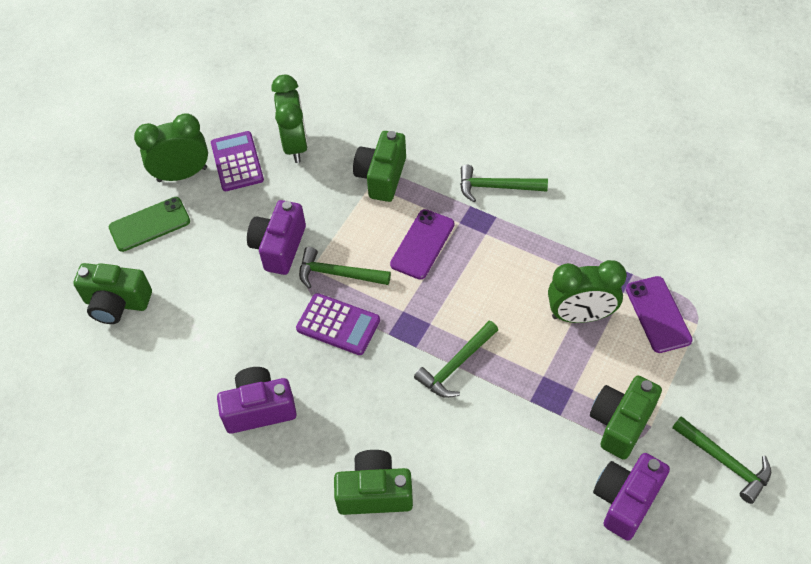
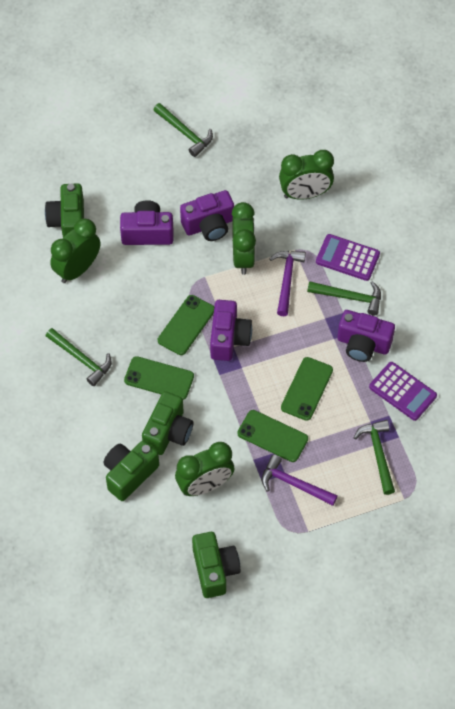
green clock: [134,113,208,182] [271,75,308,163] [548,260,627,323] = 3 -> [50,218,100,283] [175,442,234,496] [232,202,256,275] [279,150,334,200] = 4
green phone: [109,197,190,252] = 1 -> [124,356,194,400] [158,295,214,355] [237,410,308,462] [281,357,333,421] = 4
purple camera: [217,367,297,434] [247,200,306,275] [593,453,670,541] = 3 -> [120,200,173,245] [180,190,234,241] [210,300,252,361] [337,310,395,362] = 4
purple hammer: none = 0 -> [261,454,338,506] [270,251,306,316] = 2
purple phone: [390,209,454,280] [626,276,693,353] = 2 -> none = 0

